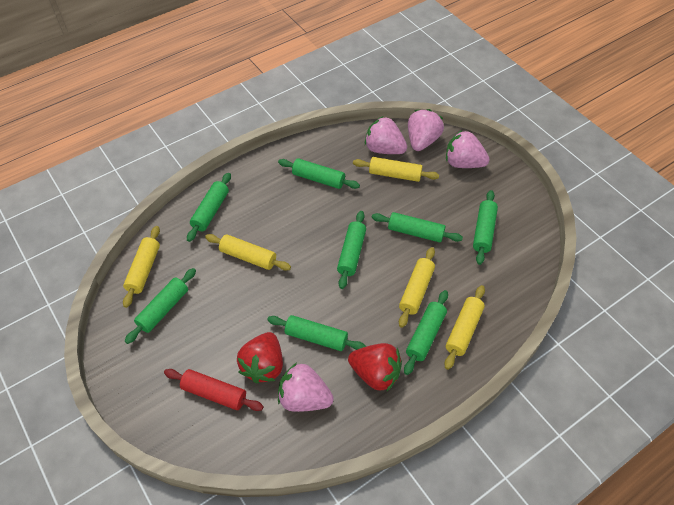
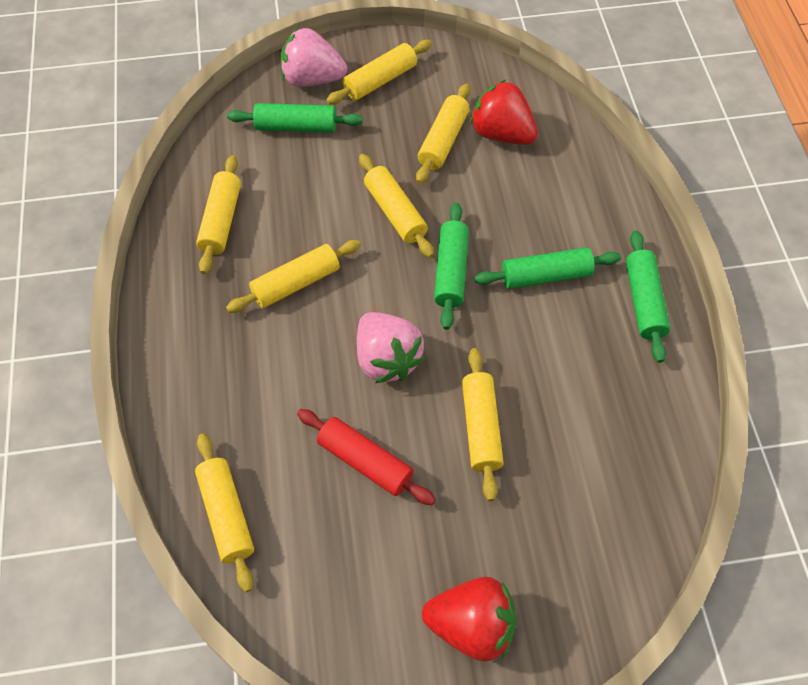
green rolling pin: [125,268,196,344] [187,173,231,242] [267,315,366,351] [278,158,360,189] [337,211,366,289] [372,212,463,242] [404,290,448,375] [473,190,498,265] = 8 -> [227,103,363,133] [434,203,469,330] [474,247,621,289] [626,231,670,363] = 4
pink strawberry: [278,363,334,412] [365,116,407,154] [408,109,444,151] [446,130,490,168] = 4 -> [281,28,347,87] [357,312,425,383] = 2
yellow rolling pin: [123,226,160,308] [205,234,291,271] [353,157,439,182] [399,247,435,328] [444,285,485,370] = 5 -> [195,434,254,592] [196,155,241,274] [226,240,361,313] [326,40,432,105] [359,154,434,258] [416,83,470,184] [462,348,504,501] = 7

